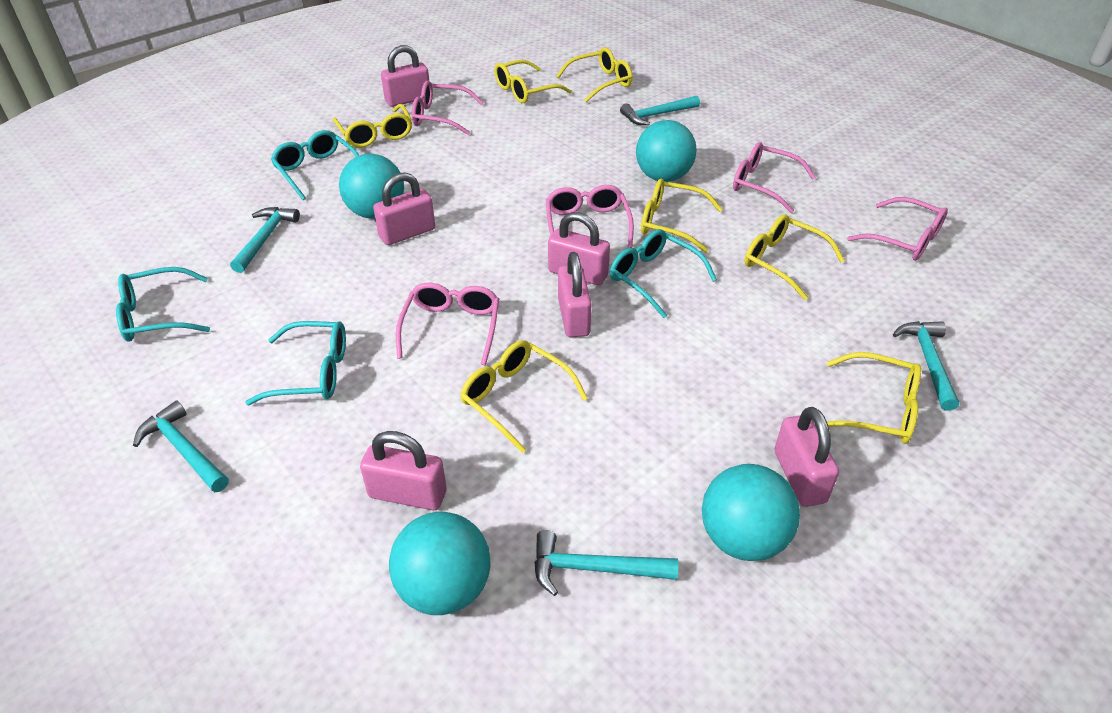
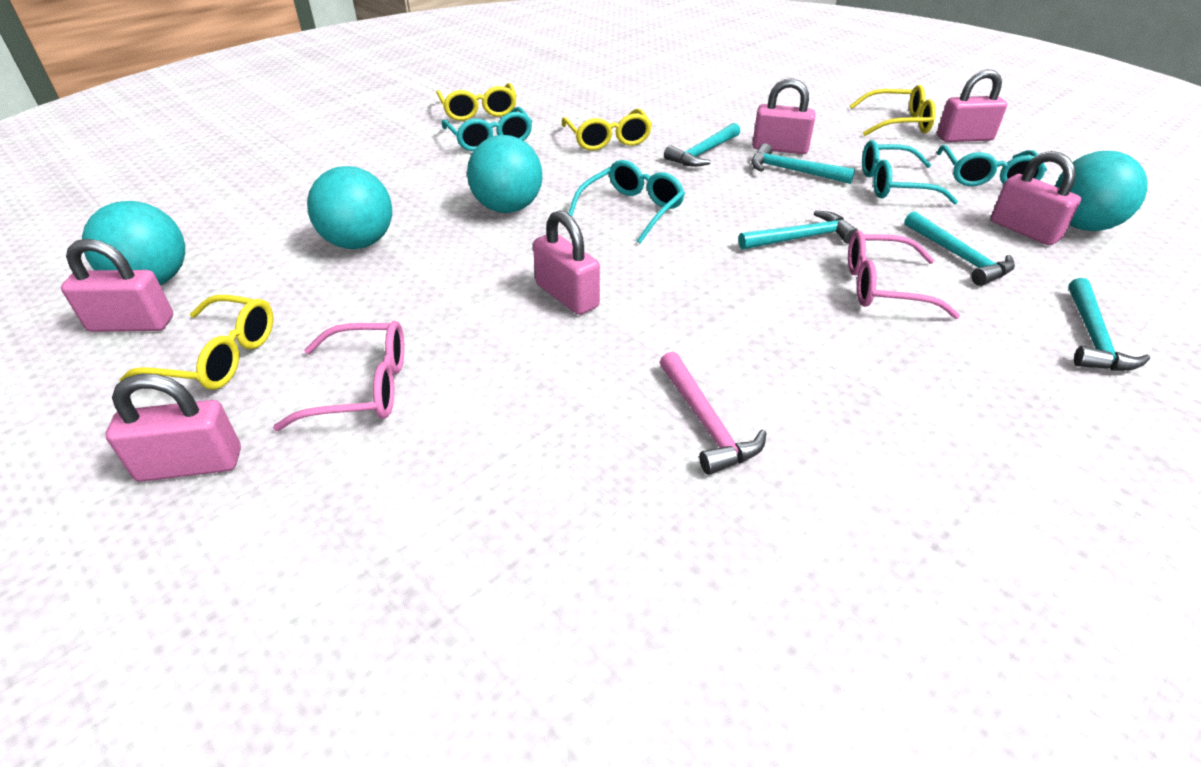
pink glasses: [396,282,499,366] [412,81,484,135] [546,185,634,248] [733,142,816,213] [847,197,948,261] = 5 -> [273,321,405,431] [848,230,960,319] = 2
pink hammer: none = 0 -> [659,352,766,475] = 1
yellow glasses: [333,104,412,148] [460,340,588,453] [494,60,572,103] [556,47,632,102] [641,179,723,253] [744,214,845,300] [827,352,921,444] = 7 -> [119,295,273,390] [436,83,517,121] [562,109,652,151] [850,85,936,136] = 4

